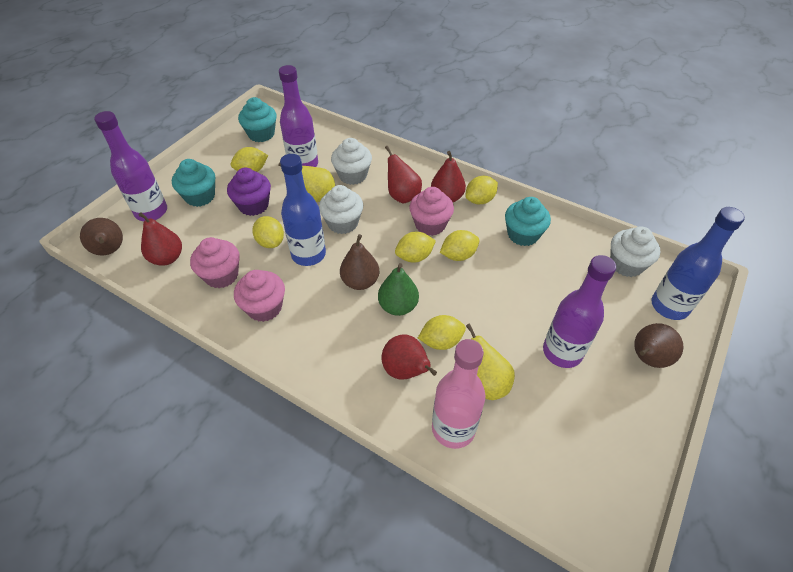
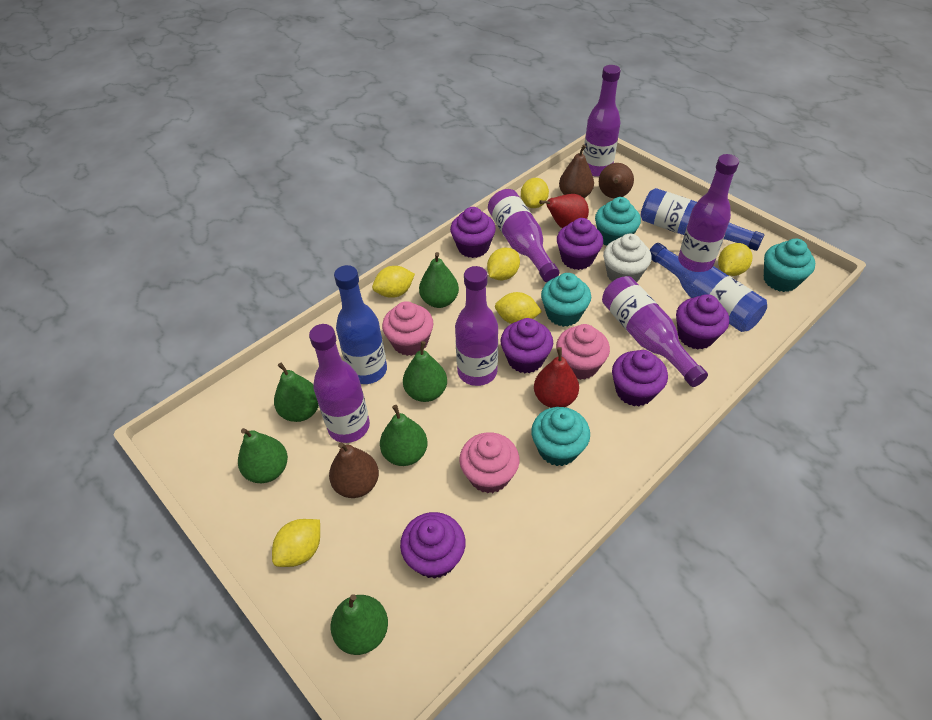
blue bottle: [280,154,326,266] [651,207,745,320] = 2 -> [334,265,387,384] [641,188,764,251] [650,243,767,332] = 3
green pear: [378,263,419,316] = 1 -> [238,428,288,483] [274,362,319,422] [331,594,388,655] [380,405,427,466] [403,341,447,402] [419,252,459,308] = 6
pink bottle: [432,339,485,449] = 1 -> none = 0
purple bottle: [94,111,167,221] [279,65,318,167] [543,255,616,368] = 3 -> [309,324,370,443] [455,266,498,386] [488,189,559,282] [583,65,621,177] [602,276,708,387] [679,154,739,266] = 6
purple cupcake: [227,167,271,216] = 1 -> [400,512,465,579] [450,207,496,258] [501,318,553,373] [557,218,603,270] [612,350,668,406] [676,294,729,349] = 6
red pear: [139,212,182,266] [381,334,437,379] [385,146,422,203] [431,151,466,202] = 4 -> [534,347,579,408] [539,194,589,228] = 2
turquoise cupcake: [172,159,215,207] [238,97,277,142] [505,197,551,246] = 3 -> [531,407,590,466] [541,273,591,327] [595,197,641,246] [764,239,815,292] = 4
white cupcake: [319,185,363,234] [331,138,372,185] [610,227,661,277] = 3 -> [603,234,652,282] = 1
yellow pear: [278,162,335,202] [466,323,515,400] = 2 -> none = 0

